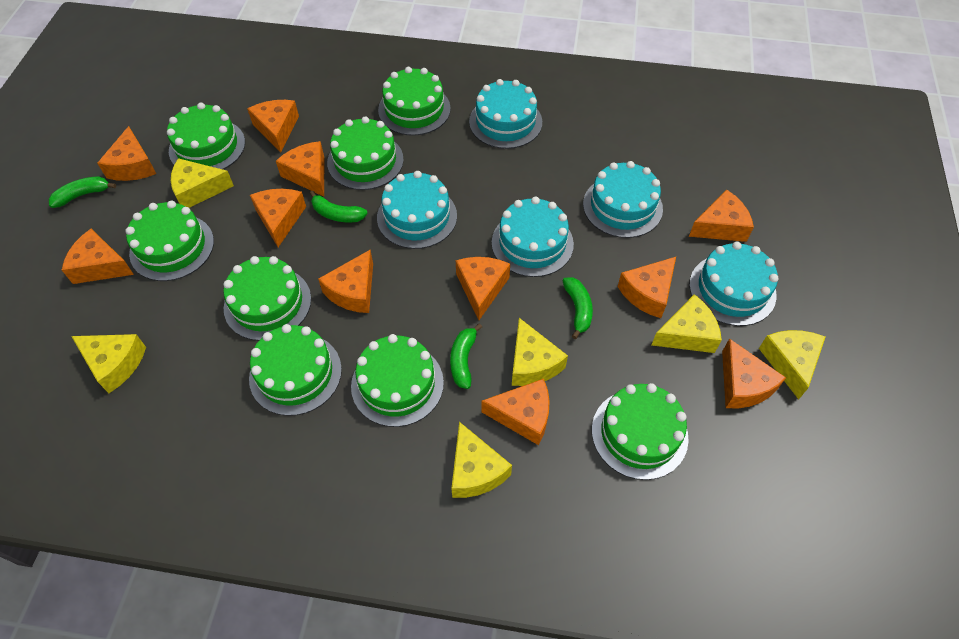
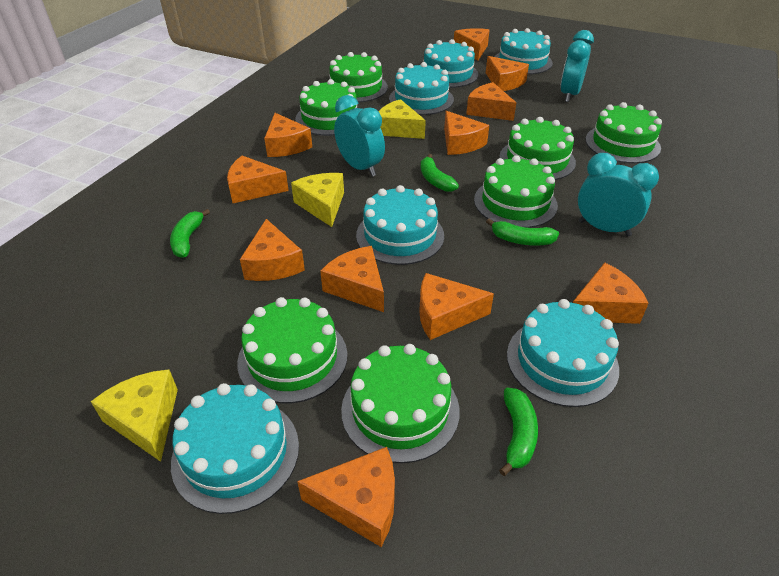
green cake: [125,201,214,281] [167,103,245,170] [223,256,311,341] [249,324,342,416] [327,116,404,190] [351,334,444,427] [378,67,451,136] [592,383,689,480] = 8 -> [237,297,348,403] [295,79,357,136] [329,52,388,102] [341,344,460,463] [474,155,558,228] [499,117,576,180] [586,102,662,163] = 7
turquoise cake: [377,171,457,249] [469,79,542,149] [492,197,574,277] [583,161,663,238] [689,242,779,326] = 5 -> [171,383,299,514] [356,185,444,265] [389,62,454,115] [423,39,478,88] [495,28,553,74] [507,299,619,407] = 6
turquoise clock: none = 0 -> [334,95,385,177] [560,30,594,102] [578,153,659,237] = 3
yellow cheese: [71,334,146,393] [171,158,234,208] [451,422,512,498] [512,318,568,386] [652,294,722,353] [759,330,825,399] = 6 -> [91,369,178,462] [291,173,344,227] [378,99,426,139] = 3

